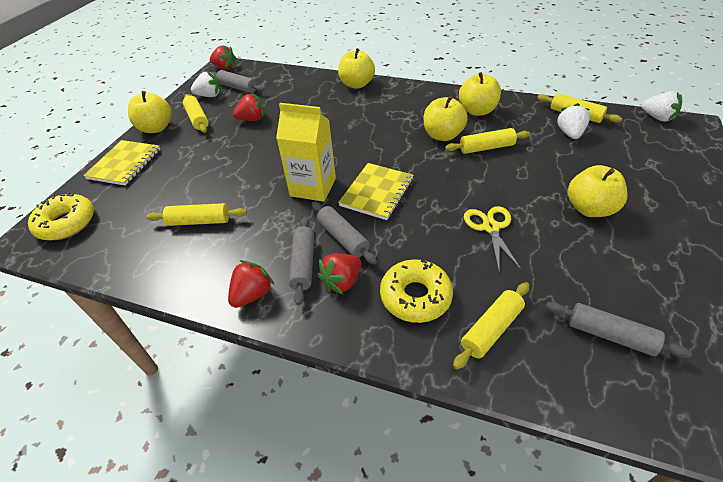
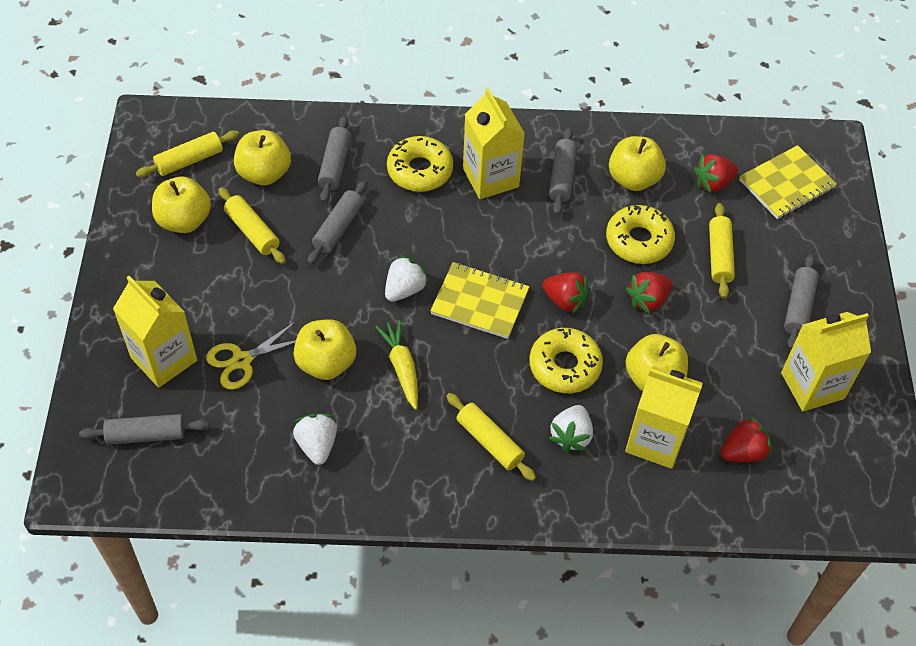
grey rolling pin: [211,70,265,93] [288,217,314,305] [312,202,377,265] [546,302,692,358] = 4 -> [79,414,209,445] [308,180,367,265] [318,116,351,203] [549,128,577,215] [784,254,819,349] = 5
yellow carrot: none = 0 -> [375,320,418,409] = 1
yellow carton: [276,103,336,202] = 1 -> [113,276,197,388] [463,88,525,199] [625,366,703,469] [781,312,871,412] = 4
yellow donut: [28,192,94,240] [380,260,453,323] = 2 -> [387,136,453,192] [530,328,603,393] [606,205,675,264] = 3
yellow rolling pin: [146,203,247,226] [183,94,209,133] [445,128,530,154] [453,282,530,369] [537,93,622,123] = 5 -> [136,131,239,177] [219,187,286,264] [446,393,536,481] [709,203,735,298] = 4

